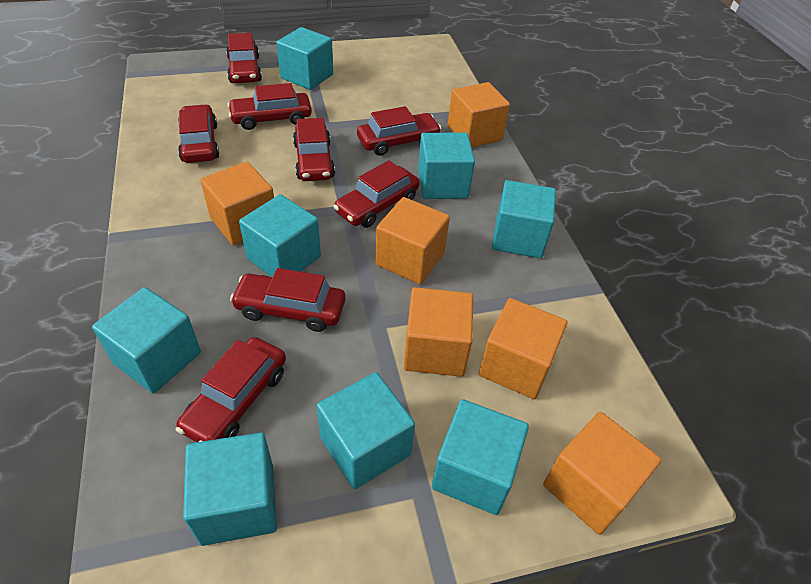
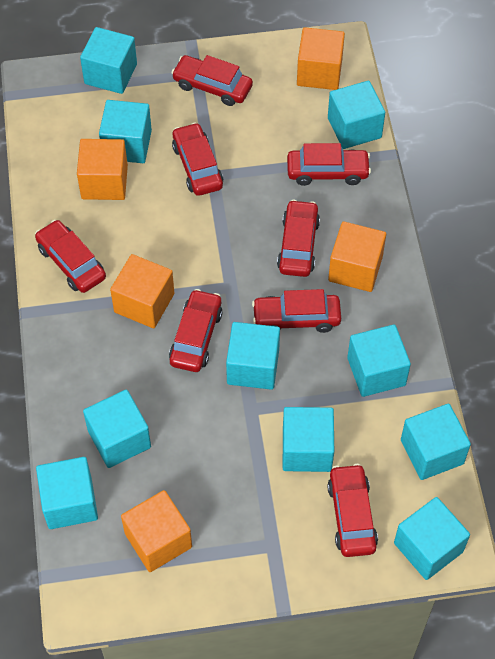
orange cube: [200,161,274,246] [375,197,450,284] [404,287,473,377] [448,82,510,147] [479,298,567,399] [543,412,662,535] = 6 -> [77,139,128,200] [110,254,174,328] [121,490,192,572] [297,27,345,90] [328,222,386,292] = 5
turquoise cube: [92,287,201,393] [183,432,277,546] [239,194,321,277] [276,27,333,90] [317,372,415,489] [418,133,475,199] [432,399,529,515] [492,180,556,258] = 8 -> [36,457,98,529] [80,27,137,94] [83,390,151,468] [99,100,152,163] [226,322,280,390] [283,407,334,472] [328,81,385,149] [347,324,411,397] [394,497,470,580] [401,404,471,480] = 10

